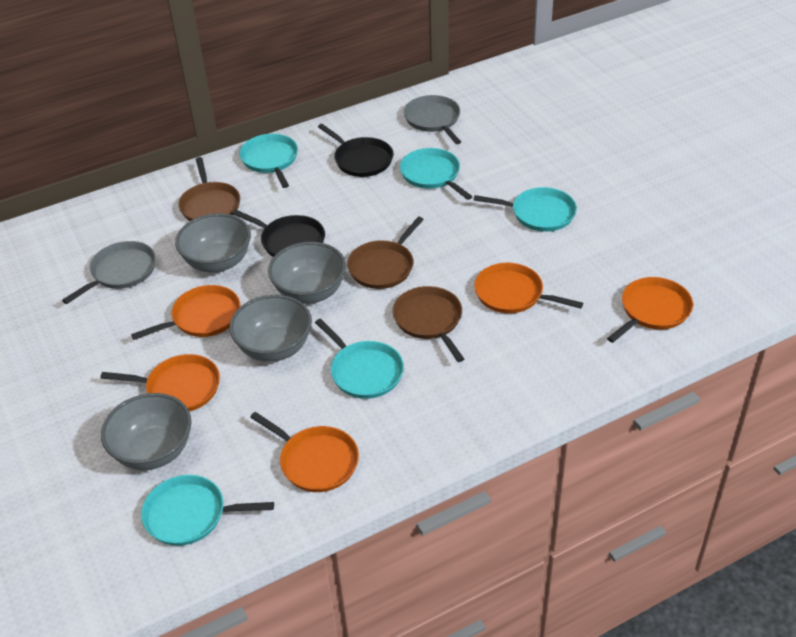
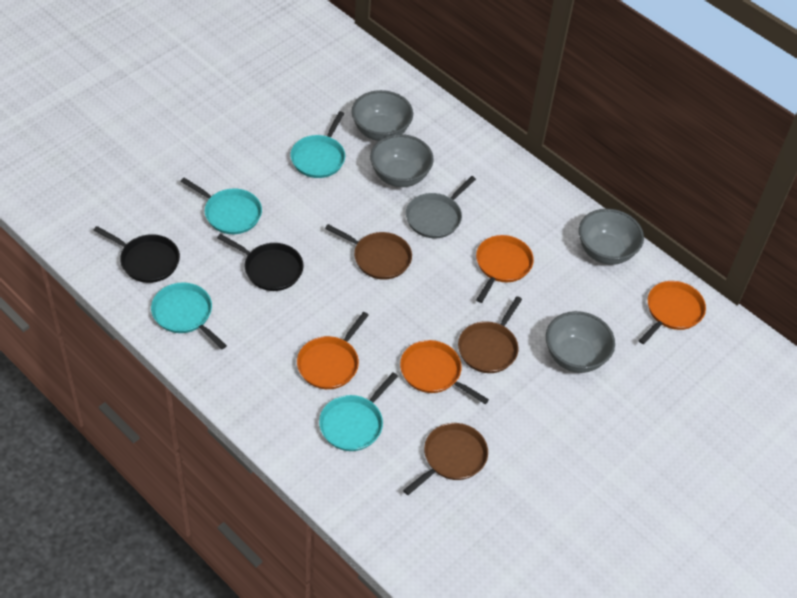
grey pan: [62,241,156,304] [404,95,461,144] = 2 -> [406,176,476,238] = 1
orange pan: [100,354,220,411] [131,285,240,340] [250,412,359,492] [474,263,583,313] [607,277,693,343] = 5 -> [297,312,369,389] [400,340,489,404] [476,235,534,303] [639,281,706,344] = 4
turquoise pan: [141,475,274,546] [239,134,298,188] [315,318,404,399] [400,148,473,200] [474,187,577,232] = 5 -> [151,283,227,349] [180,178,262,234] [290,111,345,178] [319,372,398,451] = 4

